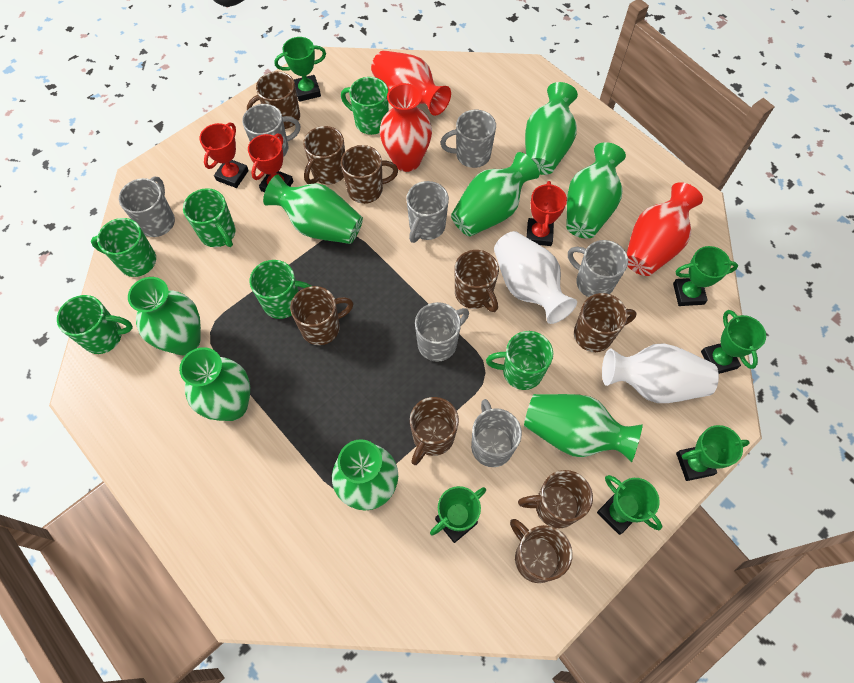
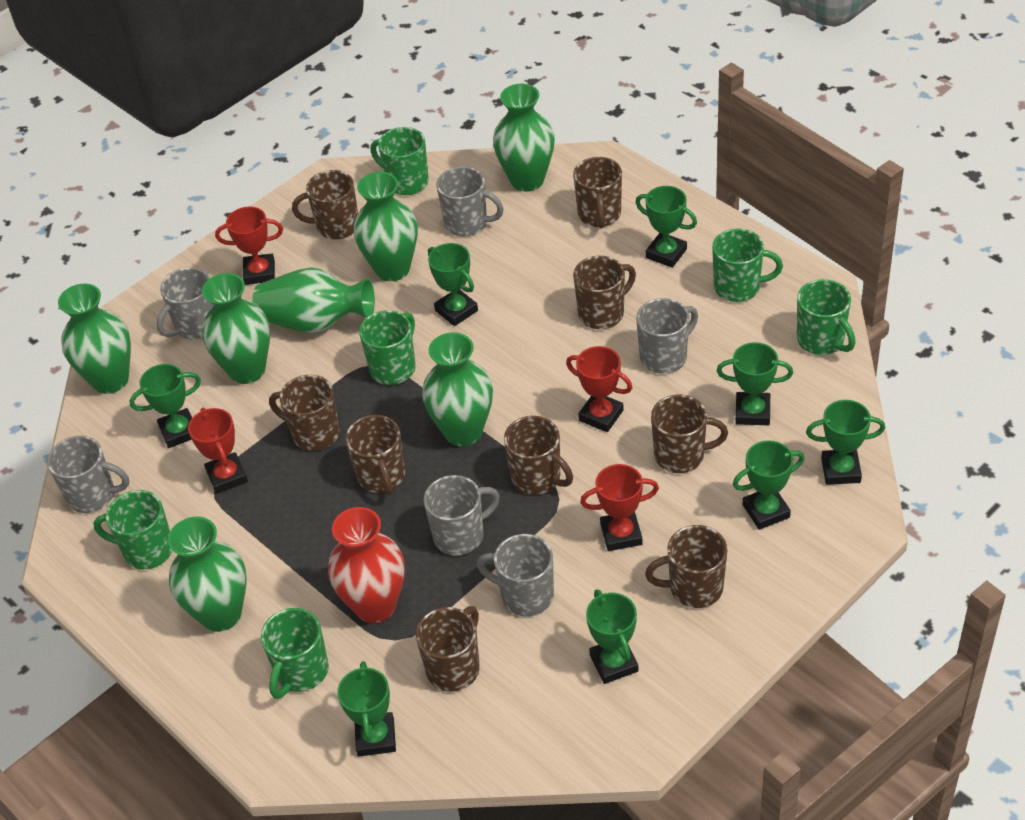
green trophy: [274,37,326,102] [430,486,486,543] [597,475,662,535] [673,246,738,306] [676,425,750,481] [701,310,766,374] = 6 -> [129,364,201,448] [337,661,396,757] [428,243,478,326] [586,589,639,684] [635,186,697,268] [717,342,793,425] [733,440,805,530] [806,400,885,485] = 8
green vase: [128,277,201,355] [179,347,250,421] [263,175,363,244] [332,439,398,511] [451,152,539,236] [524,394,643,462] [525,82,578,175] [566,142,626,239] = 8 -> [58,284,131,394] [168,517,246,632] [202,273,270,384] [252,267,375,333] [353,172,418,281] [422,332,493,446] [493,84,555,192] = 7
grey mug: [119,176,175,237] [242,104,300,157] [406,181,449,243] [415,302,469,362] [440,110,496,168] [471,399,522,467] [568,240,628,297] = 7 -> [47,436,129,513] [157,267,213,340] [423,475,500,555] [436,166,504,237] [477,534,554,616] [636,298,698,374] = 6
red trophy: [200,122,249,188] [248,133,293,192] [527,181,567,246] = 3 -> [188,408,248,494] [215,207,283,285] [566,346,633,432] [580,464,659,551] = 4
red vase: [371,50,451,116] [379,83,432,172] [627,182,703,276] = 3 -> [328,507,405,623] = 1
white vase: [494,231,577,324] [602,343,719,403] = 2 -> none = 0

